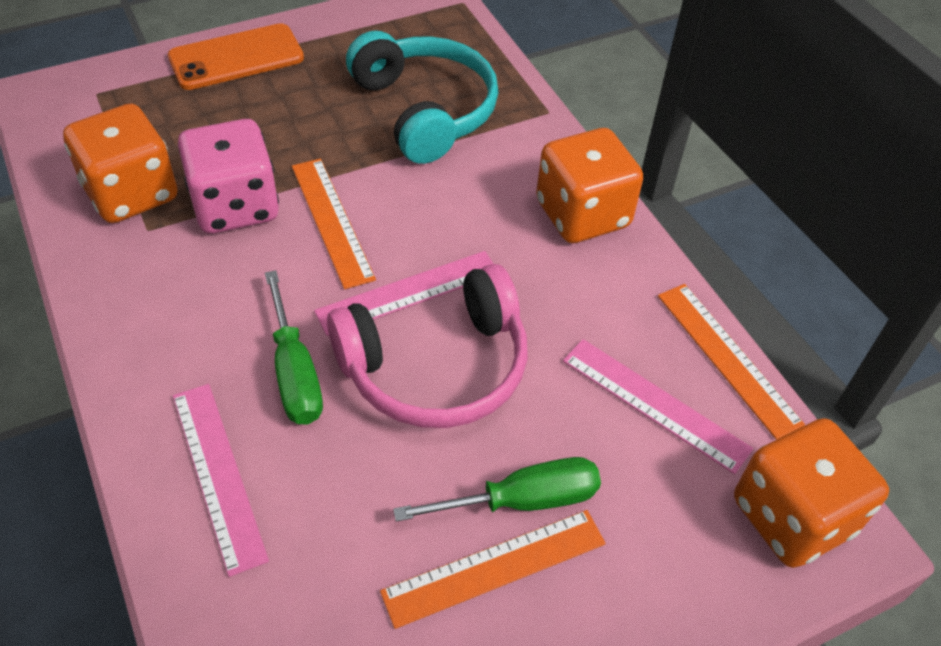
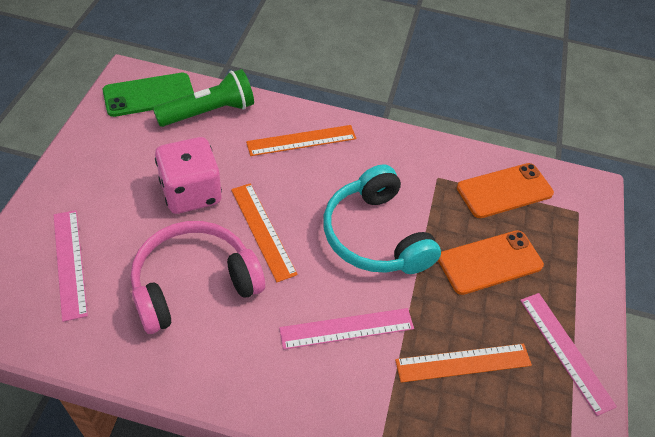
green flashlight: none = 0 -> [153,69,254,127] = 1
green phone: none = 0 -> [103,73,194,117] = 1
green screwdriver: [265,270,323,425] [393,457,601,522] = 2 -> none = 0
orange dice: [63,104,177,223] [536,128,643,243] [734,418,889,568] = 3 -> none = 0
orange phone: [168,23,304,90] = 1 -> [438,230,544,295] [457,163,554,218] = 2

